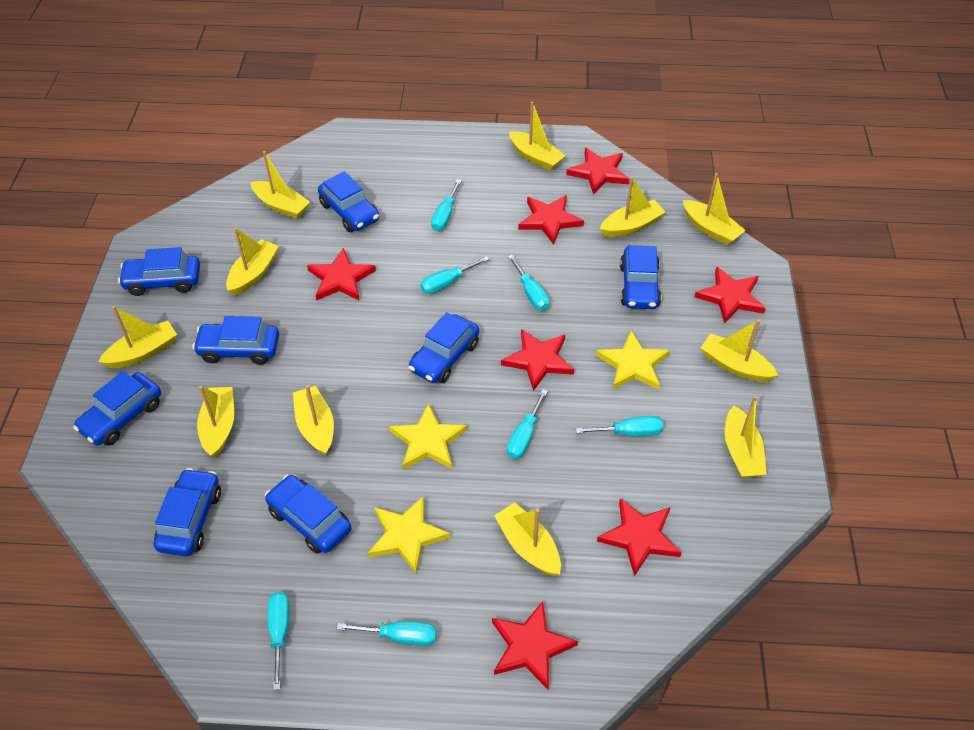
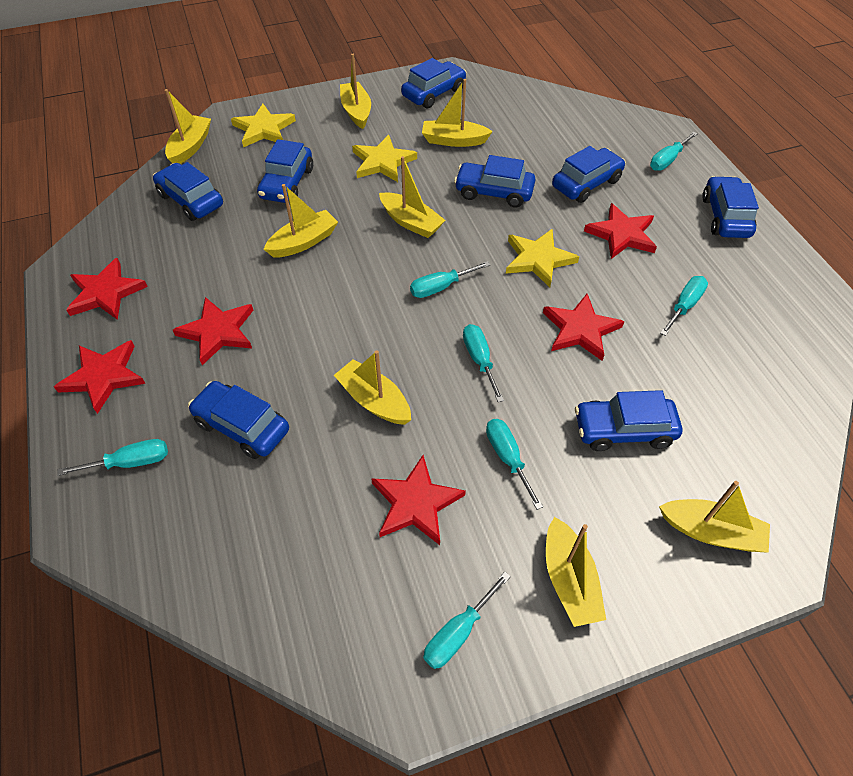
red star: [307,248,376,301] [492,601,578,689] [501,329,574,391] [518,195,584,245] [566,148,629,195] [597,498,682,576] [695,267,766,324] = 7 -> [54,340,146,414] [66,258,148,320] [173,297,253,365] [371,455,466,545] [543,294,625,361] [584,203,657,259] = 6
yellow boat: [98,306,177,368] [197,386,234,458] [226,228,279,295] [251,151,310,219] [293,385,334,455] [494,502,561,576] [509,102,565,171] [600,177,665,237] [683,173,746,245] [701,319,778,382] [725,395,767,478] = 11 -> [165,89,211,164] [264,184,338,258] [334,350,411,425] [340,54,371,129] [379,156,445,238] [422,79,493,147] [546,517,606,627] [659,481,770,553] = 8

